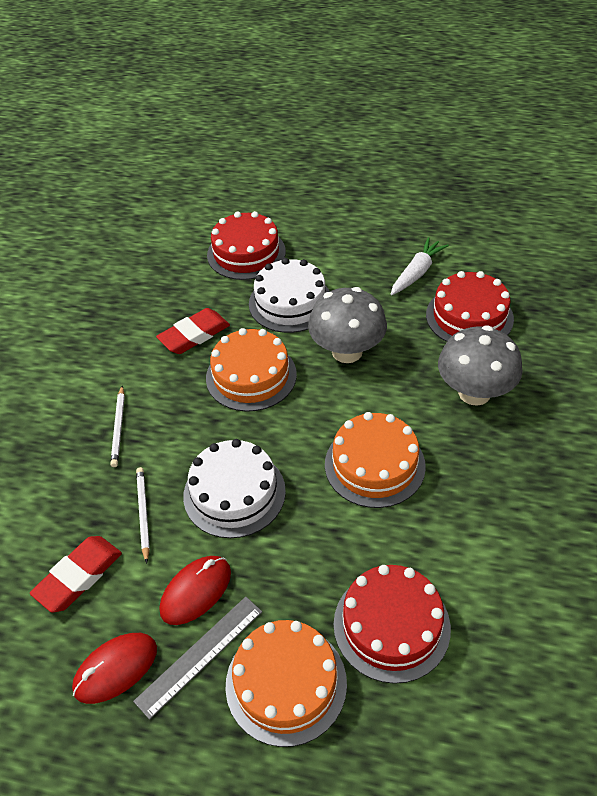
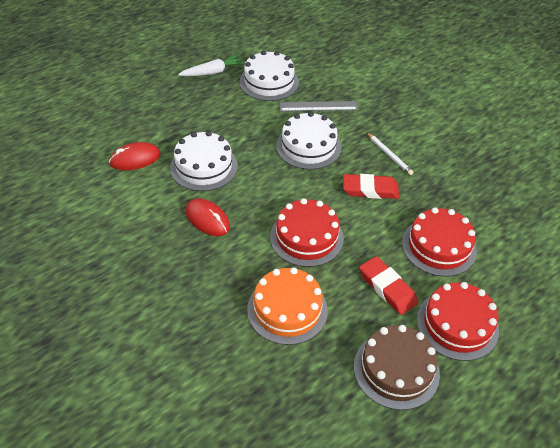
brown cake: none = 0 -> [354,325,440,410] = 1
grey mushroom: [308,287,387,363] [438,326,523,406] = 2 -> none = 0
orange cake: [206,328,297,412] [226,620,347,747] [325,412,426,508] = 3 -> [247,267,328,345] = 1
white cake: [183,439,286,538] [249,258,330,333] = 2 -> [170,131,238,191] [240,51,299,101] [276,112,341,170] = 3
white pencil: [110,386,125,467] [136,467,150,564] = 2 -> [367,133,413,175] = 1

